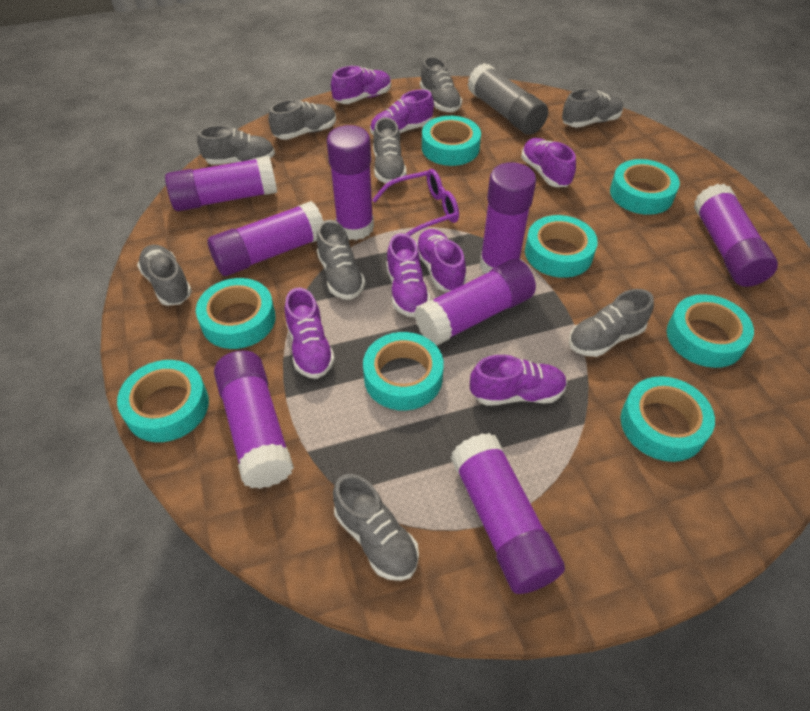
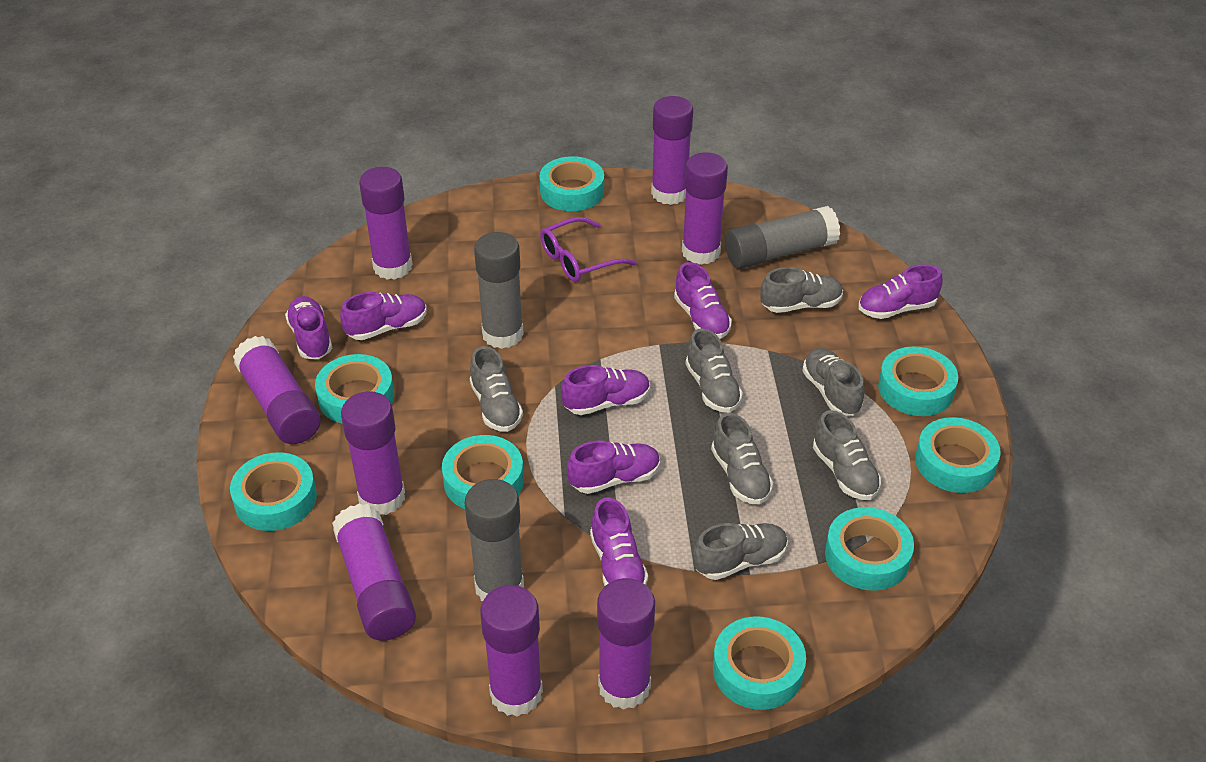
grey glue stick: [467,63,548,135] = 1 -> [465,479,524,601] [474,232,524,349] [725,206,840,269] = 3
grey shoe: [137,245,192,306] [197,125,275,165] [268,99,336,140] [317,220,365,300] [333,474,419,581] [373,117,406,184] [420,56,462,112] [562,88,623,128] [569,289,654,357] = 9 -> [470,346,523,432] [685,328,743,413] [693,523,788,580] [711,413,773,504] [760,267,843,313] [802,348,865,416] [813,410,881,500] = 7

